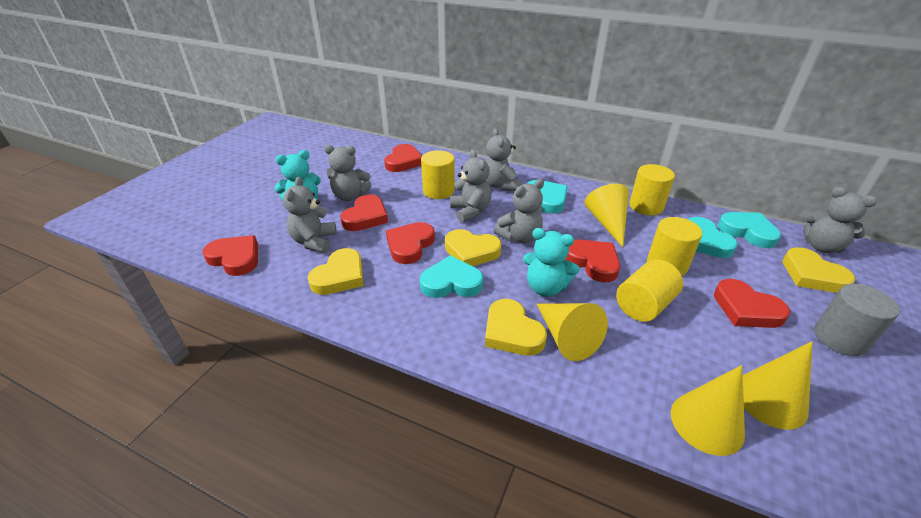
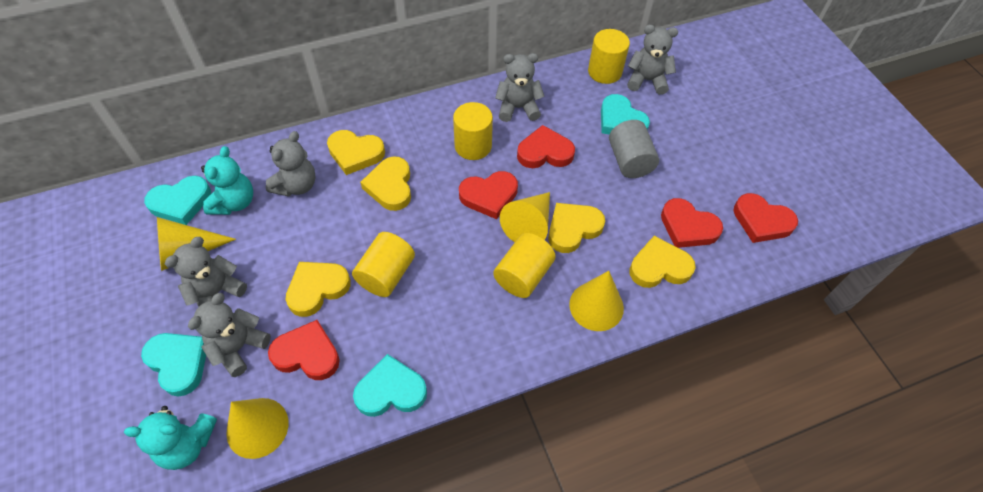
grey teddy bear: [283,177,337,253] [324,144,372,201] [450,150,491,223] [486,128,520,191] [494,179,544,243] [804,187,877,253] = 6 -> [165,237,247,307] [188,293,271,377] [266,131,316,197] [495,53,545,122] [627,25,678,95] = 5
red heart: [203,235,258,276] [340,194,388,231] [384,144,422,172] [386,222,435,264] [565,240,620,282] [714,279,790,328] = 6 -> [268,320,340,380] [459,171,518,219] [517,125,575,168] [661,198,723,248] [733,193,798,243] = 5
yellow heart: [308,248,364,295] [445,229,502,266] [485,299,547,356] [783,247,855,293] = 4 -> [285,262,351,317] [327,130,385,175] [360,156,411,211] [548,203,605,253] [629,236,696,288] = 5

